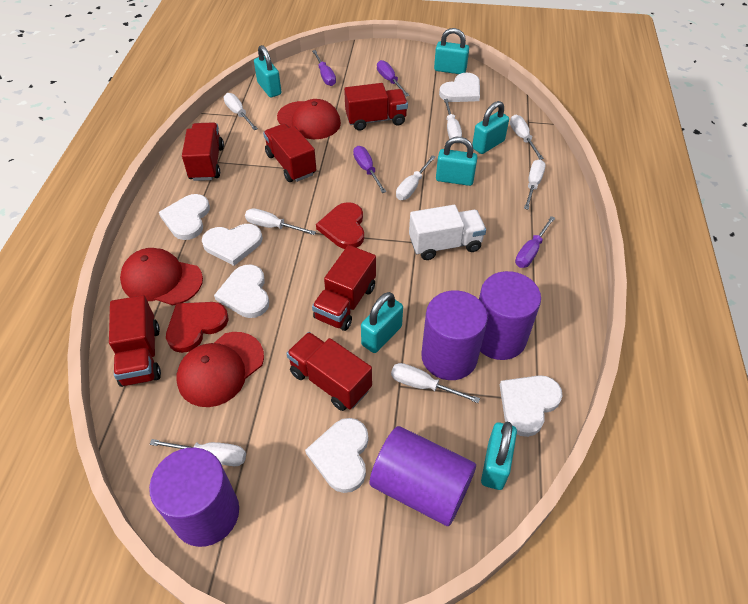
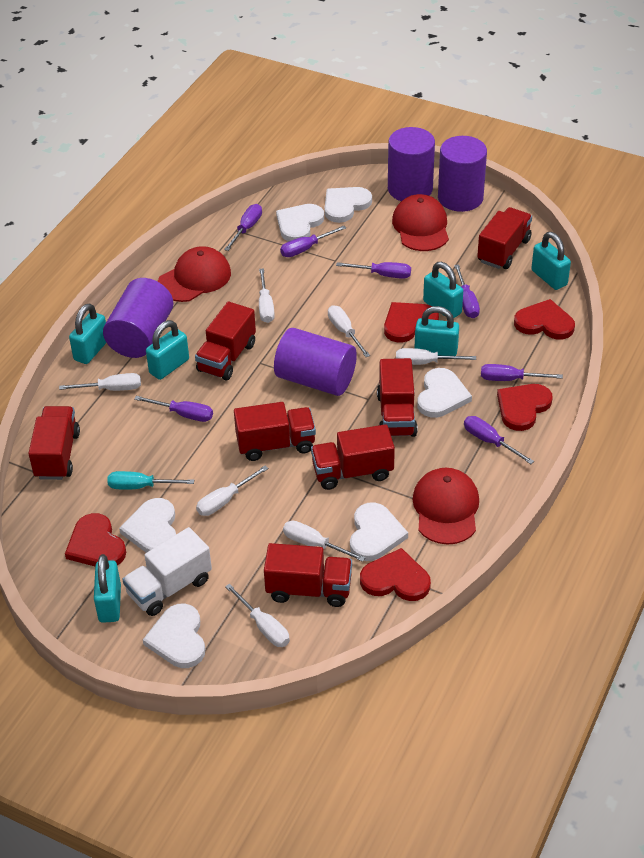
purple screwdriver: [312,50,336,86] [353,146,386,193] [377,60,410,97] [515,216,555,268] = 4 -> [134,396,213,422] [224,204,262,251] [280,225,346,257] [336,262,411,279] [454,264,480,318] [464,416,534,464] [481,364,563,381] = 7
red heart: [166,302,229,353] [316,202,364,249] = 2 -> [65,513,126,566] [360,548,431,601] [384,302,439,342] [497,384,553,431] [514,299,575,339] = 5
red truck: [109,295,161,387] [182,122,224,181] [263,124,316,182] [286,332,372,411] [312,245,376,331] [344,83,408,131] = 6 -> [28,406,80,480] [195,302,256,380] [234,402,316,461] [264,543,352,607] [311,424,395,490] [377,358,418,437] [477,207,532,269] = 7
turquoise screwdriver: none = 0 -> [107,471,194,490] = 1
white screwdriver: [150,439,246,466] [223,93,258,130] [245,208,316,235] [391,363,480,403] [396,155,436,200] [444,99,462,139] [510,115,544,159] [524,159,546,210] = 8 -> [59,373,141,391] [196,466,268,516] [225,584,290,647] [259,268,275,323] [283,521,365,562] [328,305,370,357] [396,348,476,365] = 7

